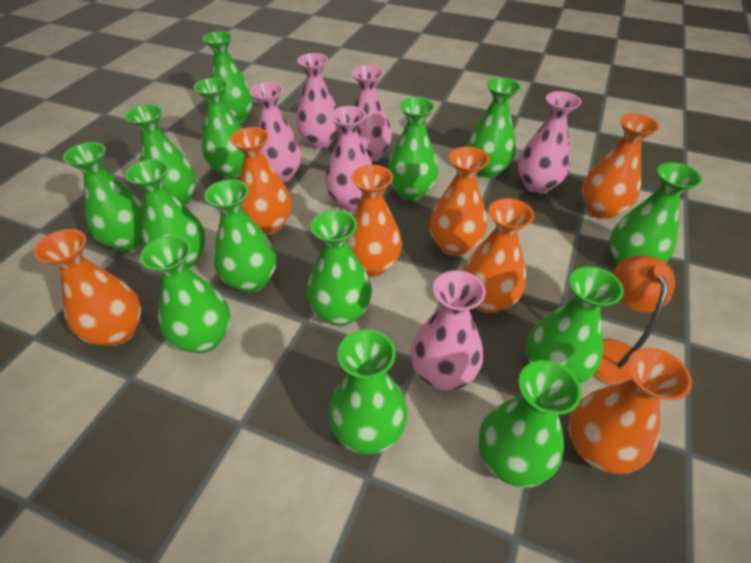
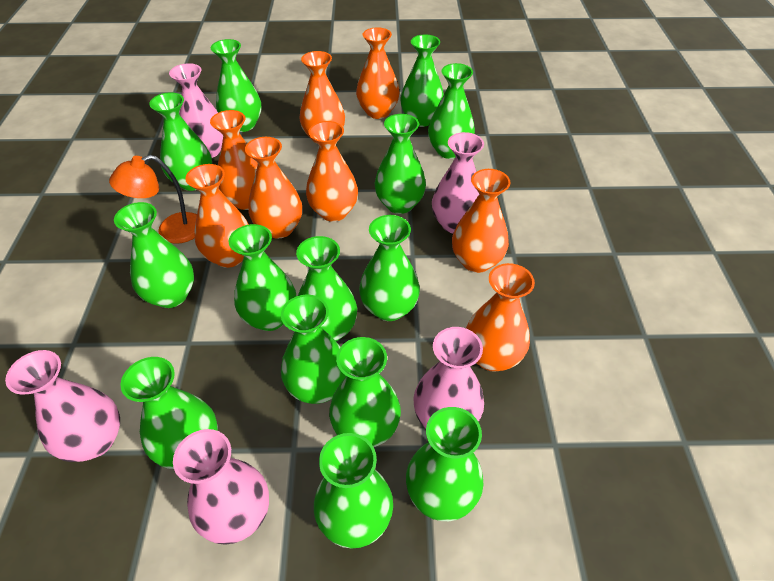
orange vase: [34,229,141,346] [230,127,291,235] [346,165,402,277] [430,146,489,256] [463,198,534,313] [568,348,692,474] [582,114,659,219] = 7 -> [185,164,249,268] [210,110,258,210] [245,137,302,239] [300,51,345,144] [306,121,358,222] [356,27,399,119] [452,169,510,273] [466,263,535,372] = 8
pink vase: [249,82,302,183] [296,53,340,149] [325,106,373,210] [352,65,392,163] [411,270,486,390] [518,91,582,194] = 6 -> [5,350,120,462] [169,63,223,158] [173,429,269,545] [413,327,484,428] [432,132,484,233] = 5

